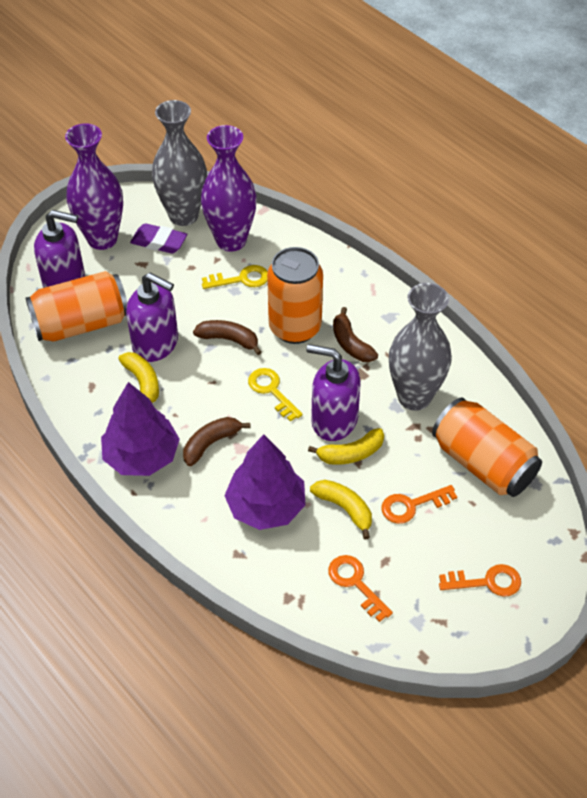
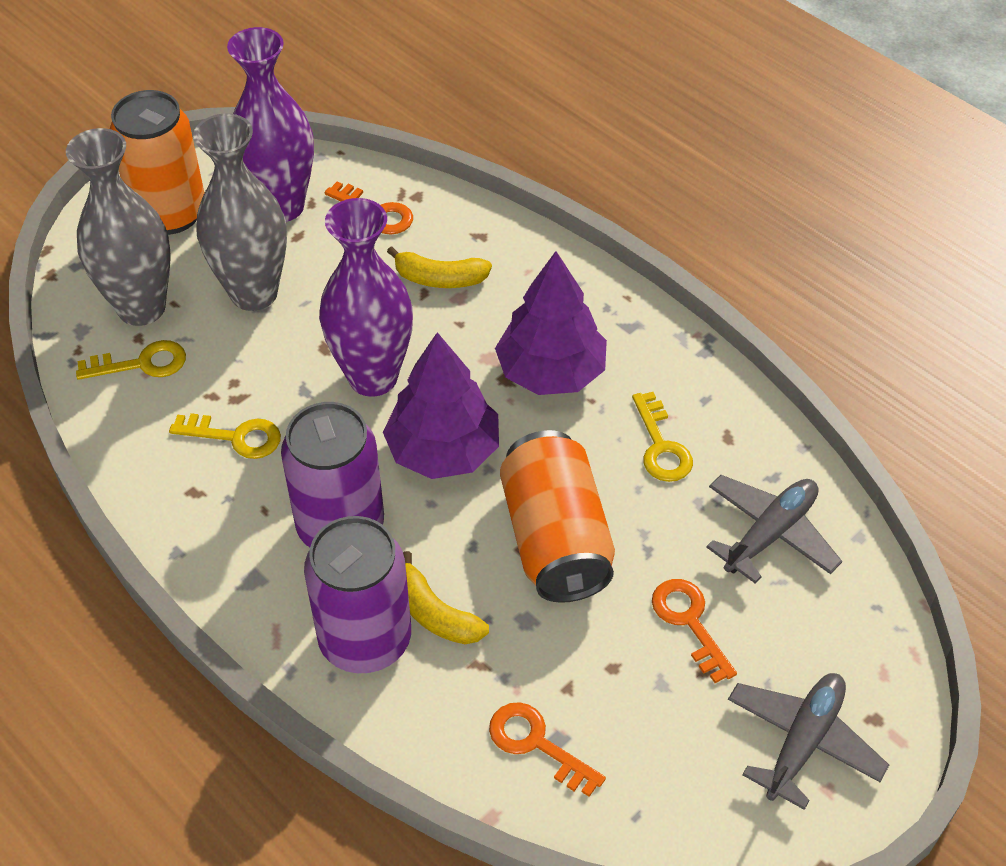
brown banana: [183,417,250,466] [193,320,262,355] [333,307,378,362] = 3 -> none = 0
grey plane: none = 0 -> [706,475,842,583] [728,673,889,810] = 2
orange can: [25,271,128,341] [267,247,323,344] [432,398,542,497] = 3 -> [110,90,205,235] [500,430,615,603] = 2
purple can: none = 0 -> [281,402,384,547] [304,516,411,673] = 2
purple eraser: [130,223,187,254] = 1 -> none = 0
purple soap dispenser: [34,210,85,288] [126,273,178,362] [306,344,361,441] = 3 -> none = 0
yellow banana: [118,352,159,403] [308,428,384,465] [310,480,372,539] = 3 -> [387,246,492,288] [403,551,489,644] = 2
yellow key: [202,265,268,289] [248,368,302,422] = 2 -> [76,340,186,380] [169,413,281,459] [632,392,693,482] = 3

